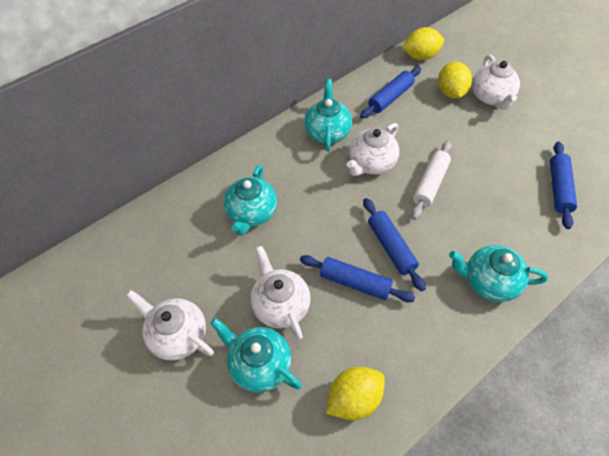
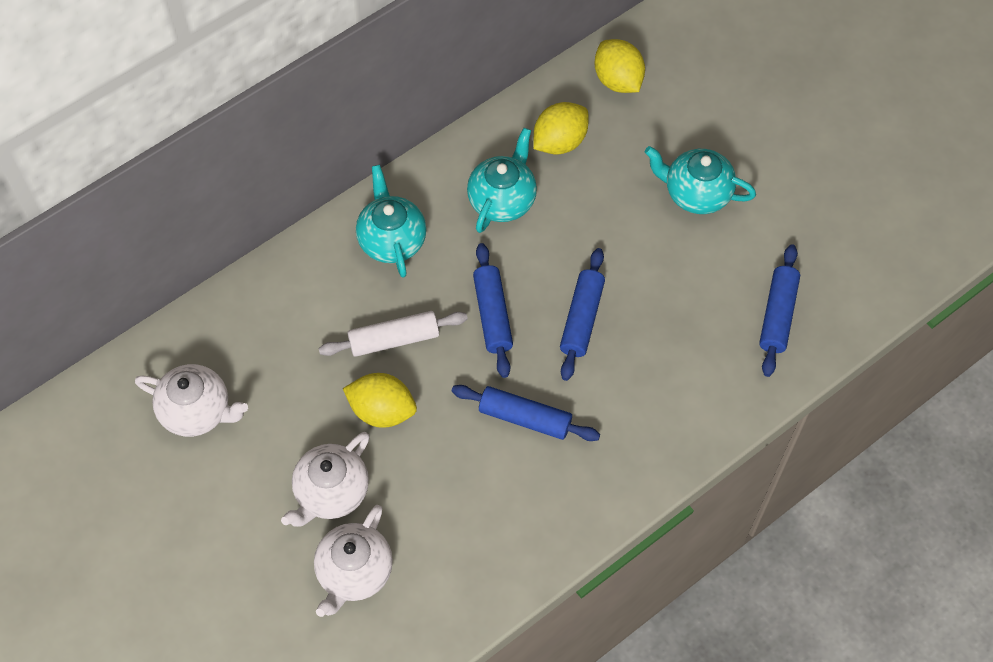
turquoise teapot: [210,318,302,393] [224,165,277,236] [304,79,352,152] [449,245,548,302] = 4 -> [356,165,427,277] [467,128,537,233] [645,146,756,214] = 3
white teapot: [126,290,214,360] [250,246,311,340] [347,123,399,176] [472,55,520,110] = 4 -> [135,364,248,437] [281,432,370,527] [314,505,393,617] = 3

